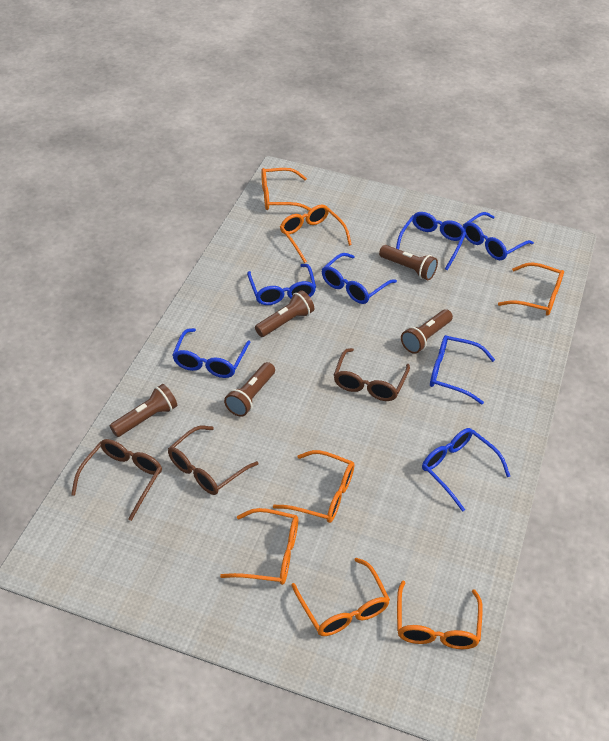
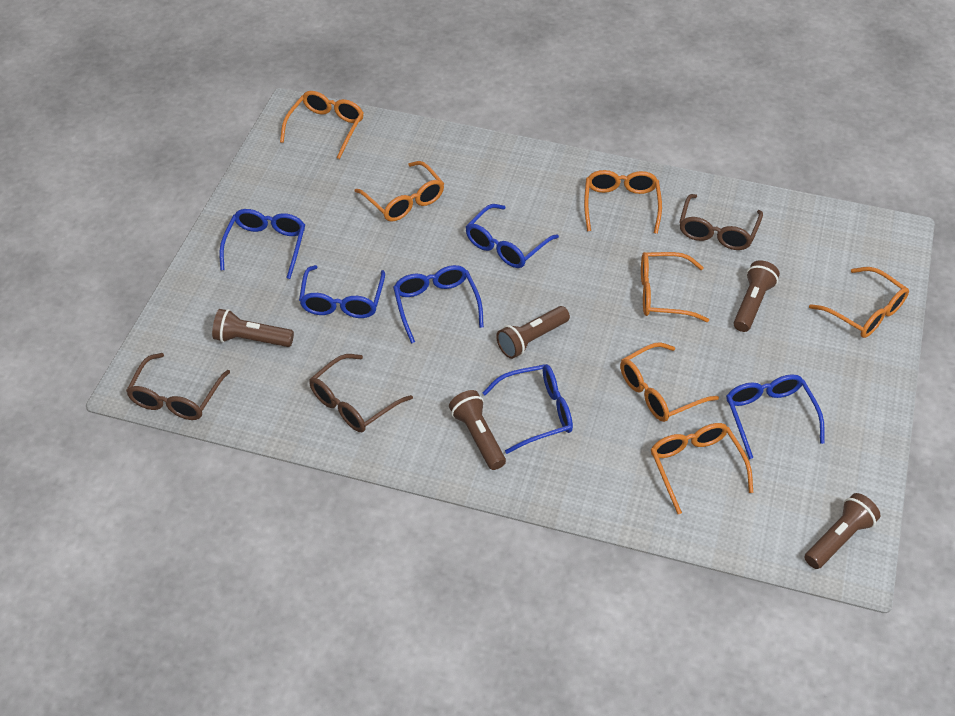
blue glasses: [172,328,250,378] [247,264,316,305] [322,253,397,304] [396,212,466,270] [422,428,510,512] [430,335,495,404] [463,212,534,260] = 7 -> [220,209,305,279] [299,265,385,318] [393,265,484,344] [466,204,559,268] [482,364,573,454] [726,374,825,459] = 6

